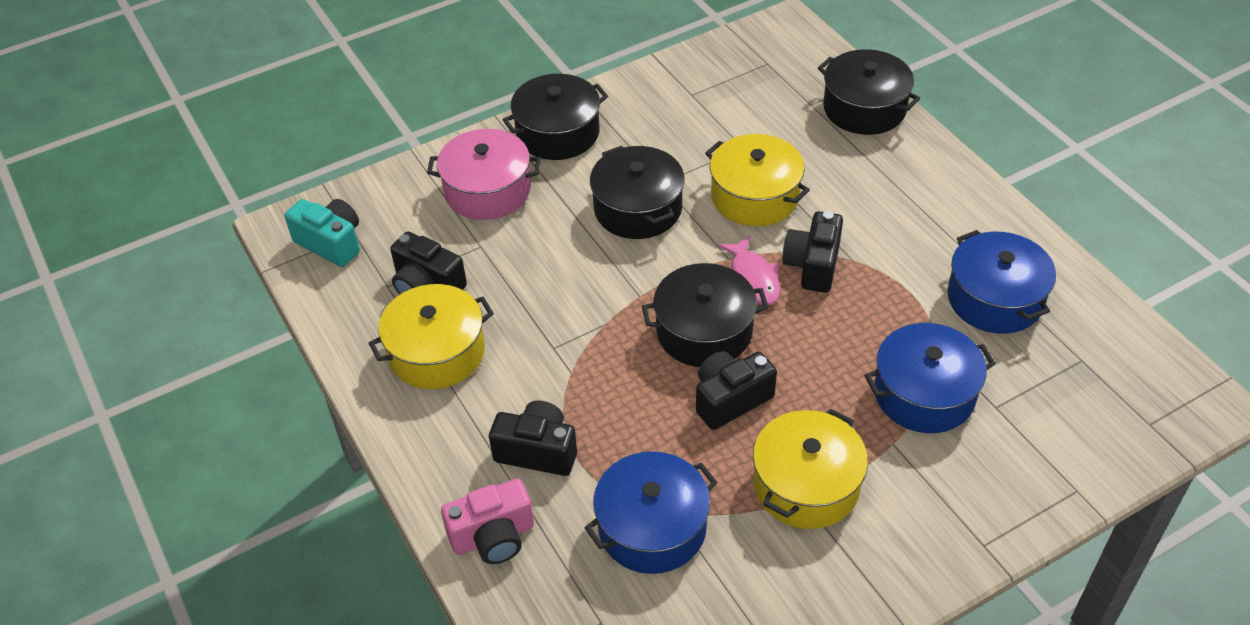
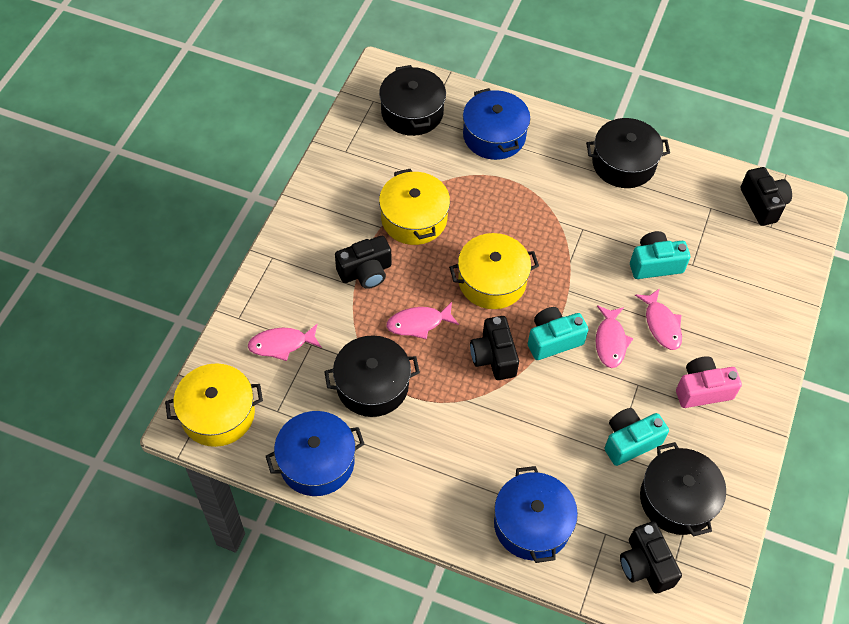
pink fish: [717,235,780,305] = 1 -> [248,324,322,361] [386,302,459,339] [595,305,633,368] [635,288,682,350] = 4
pink pot: [427,129,541,220] = 1 -> none = 0
turquoise camera: [285,199,360,267] = 1 -> [528,307,588,360] [604,408,669,466] [630,231,690,279] = 3

